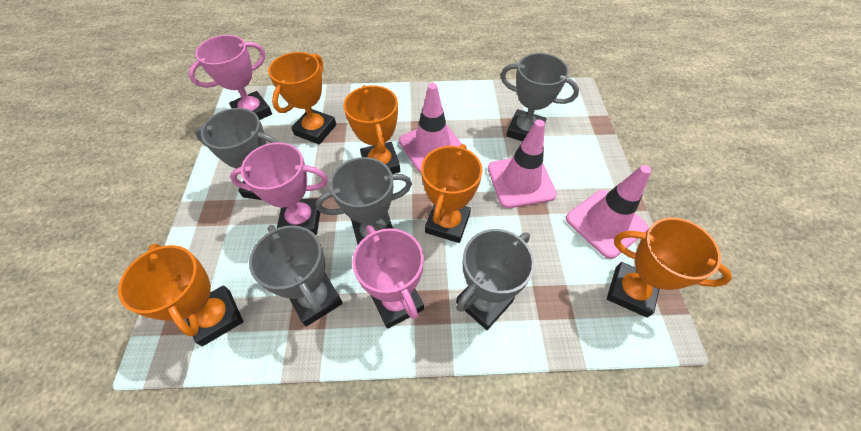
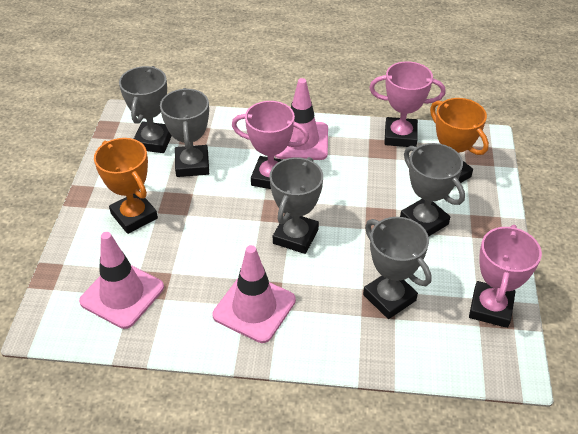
orange trophy: [118,244,243,346] [268,52,336,145] [343,85,400,174] [421,144,483,243] [607,217,732,318] = 5 -> [94,138,158,234] [430,98,489,187] = 2

